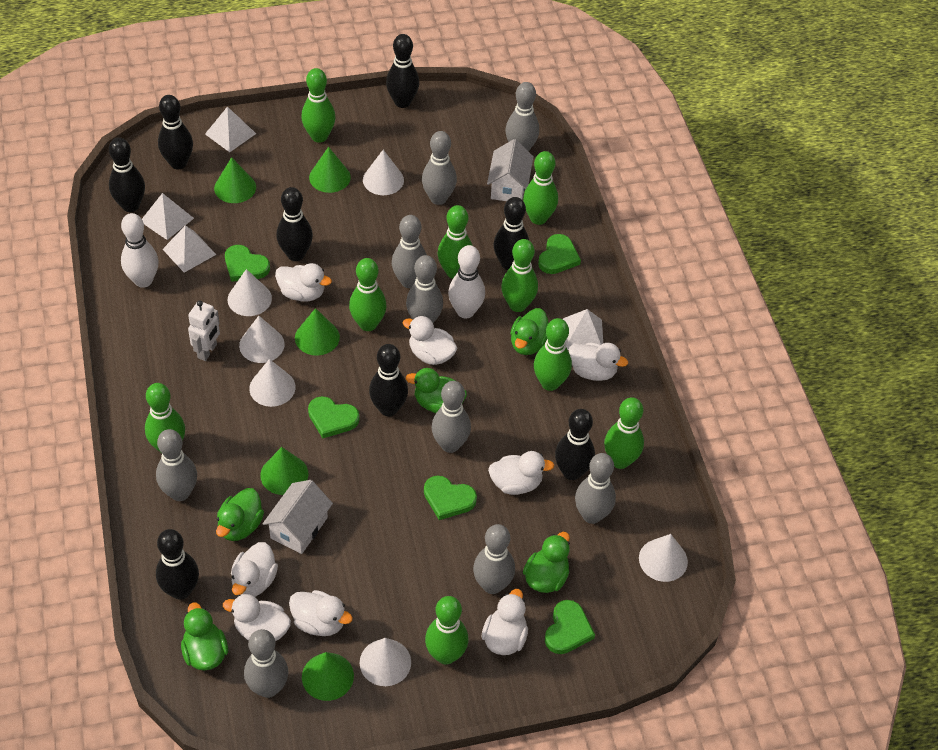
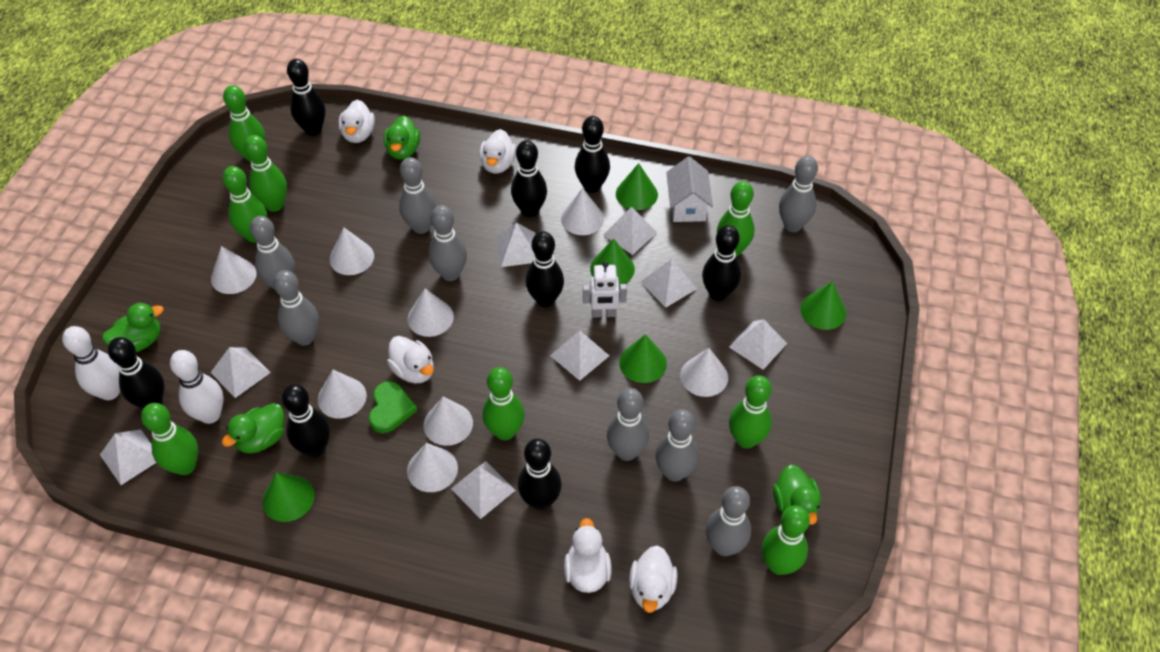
green bowling pin: [145,383,185,452] [301,68,336,143] [349,258,387,331] [425,596,468,665] [437,205,473,279] [501,239,538,312] [523,151,558,225] [534,318,572,391] [604,397,644,469] = 9 -> [141,403,198,475] [223,85,266,162] [223,166,267,243] [244,135,287,212] [482,367,525,440] [717,181,754,257] [729,375,772,449] [762,505,810,575] = 8
green duck: [181,602,228,671] [216,488,264,541] [406,368,467,413] [510,308,548,355] [523,532,570,593] = 5 -> [102,303,164,352] [222,403,284,454] [384,115,420,160] [773,464,821,525] = 4
green heart: [225,245,270,282] [308,396,360,438] [424,475,477,520] [538,234,581,274] [545,600,595,654] = 5 -> [369,381,418,433] = 1
grey bowling pin: [156,429,197,501] [244,629,289,698] [392,215,427,288] [406,255,443,323] [422,131,457,205] [431,381,471,453] [473,524,515,594] [505,82,539,151] [575,453,616,524] = 9 -> [250,216,295,290] [273,270,319,346] [399,157,436,234] [429,205,467,281] [607,388,649,461] [655,409,699,482] [706,486,751,556] [779,156,818,232] = 8
white cone: [228,269,272,316] [239,316,285,363] [249,359,296,407] [360,638,411,686] [363,150,404,195] [639,534,688,582] = 6 -> [211,246,257,294] [318,370,367,419] [330,228,374,275] [407,443,458,492] [408,288,454,337] [424,396,473,446] [561,188,604,235] [680,348,728,397] = 8
white duck: [223,594,291,641] [231,542,278,597] [275,263,332,302] [289,590,353,636] [403,316,457,365] [481,589,528,655] [488,451,554,495] [569,342,628,381] = 8 -> [338,99,375,143] [387,336,434,384] [479,129,516,174] [564,518,612,593] [629,545,678,613] = 5
white house: [263,480,333,554] [487,139,534,201] = 2 -> [666,157,713,222] = 1
white pyramid: [142,193,194,240] [163,225,216,273] [205,106,256,152] [563,309,603,350] = 4 -> [100,429,156,485] [210,347,271,398] [451,461,516,519] [496,223,536,267] [550,330,609,381] [603,207,658,255] [641,259,697,308] [729,320,788,370] = 8

